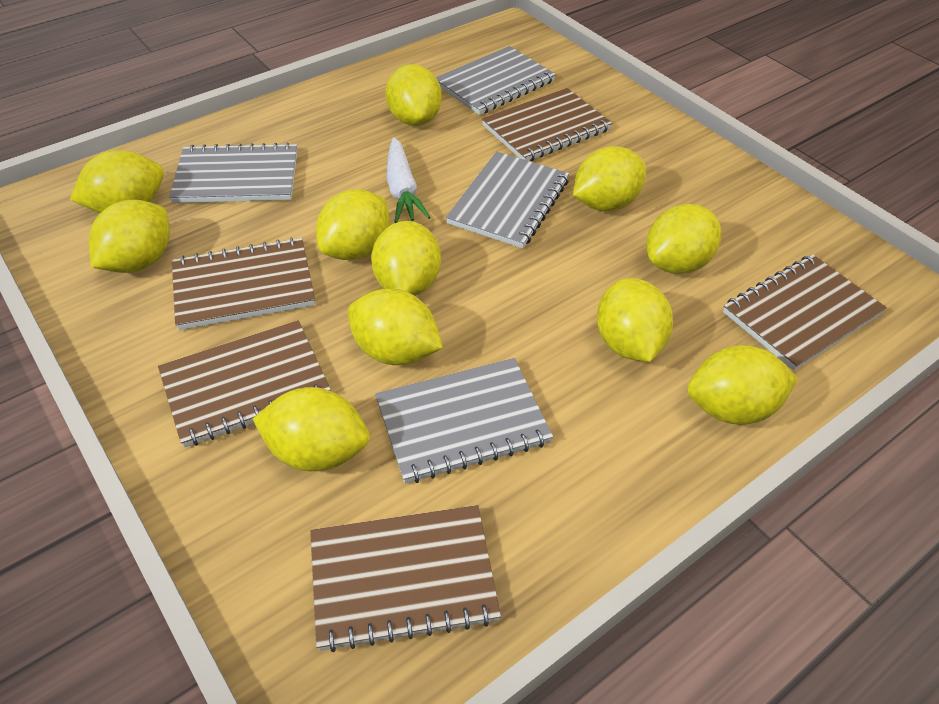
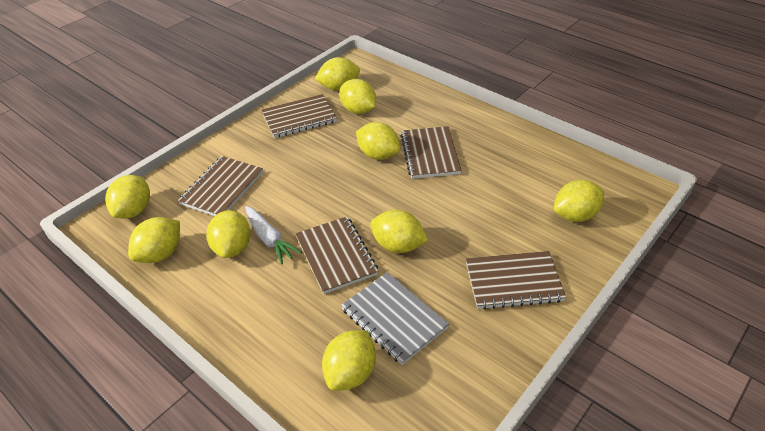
grey notebook: [169,143,297,203] [375,358,553,484] [436,46,556,115] [446,151,569,248] = 4 -> [341,272,449,365] = 1
yellow lemon: [70,150,164,213] [89,200,170,273] [253,387,370,471] [316,189,389,260] [348,289,443,365] [371,221,441,296] [385,64,442,126] [573,146,646,211] [597,278,673,362] [646,204,721,274] [688,345,798,425] = 11 -> [105,175,150,219] [128,217,180,263] [206,210,251,258] [315,57,360,91] [322,330,376,391] [339,79,376,114] [356,122,400,160] [370,210,428,253] [554,180,605,222] = 9

